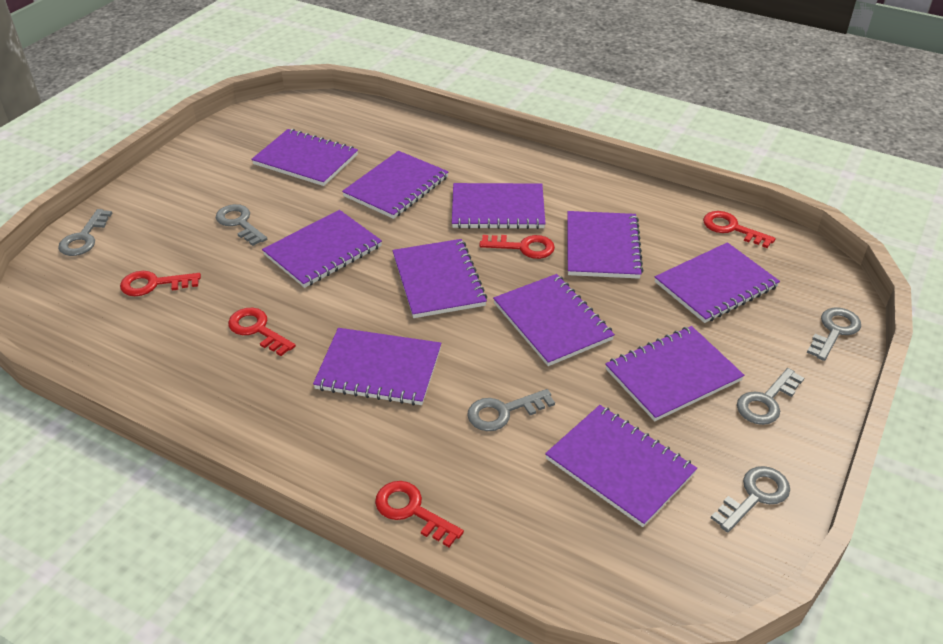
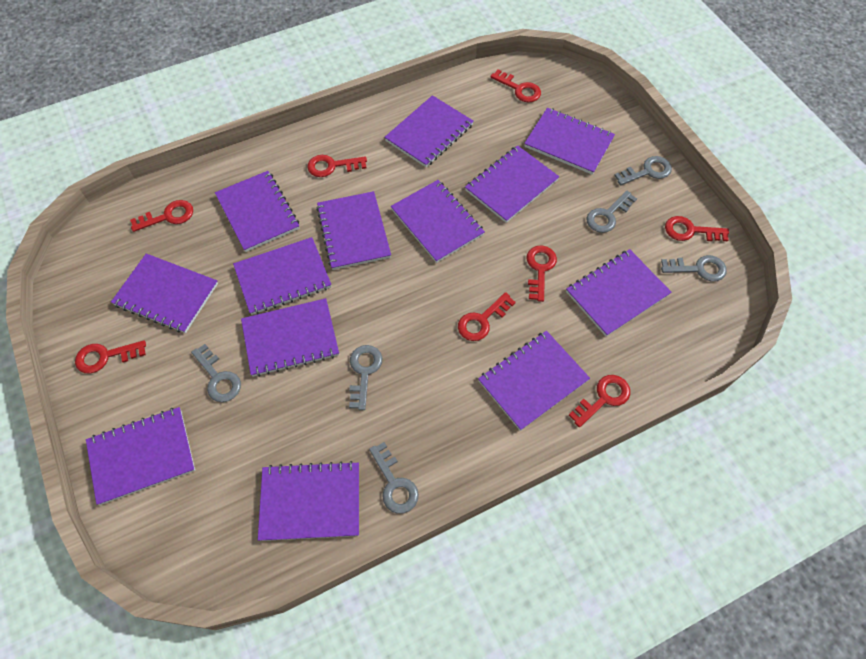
purple notebook: [251,129,358,186] [262,210,382,288] [313,328,441,406] [342,151,449,219] [392,239,487,318] [452,183,546,229] [493,274,615,366] [545,405,697,527] [567,211,644,279] [605,326,744,421] [655,242,780,323] = 11 -> [86,407,195,505] [111,253,218,333] [215,171,300,252] [233,237,331,315] [241,298,339,377] [258,461,359,541] [316,191,391,270] [384,95,474,167] [391,180,485,263] [465,145,559,223] [478,331,590,431] [524,108,615,175] [566,249,672,337] = 13
red key: [120,271,201,296] [228,308,296,356] [375,481,464,547] [479,235,555,259] [703,211,776,248] = 5 -> [75,340,146,373] [130,200,193,232] [307,155,367,177] [458,292,516,341] [490,69,541,102] [527,246,557,302] [569,375,630,427] [665,216,729,241] = 8

